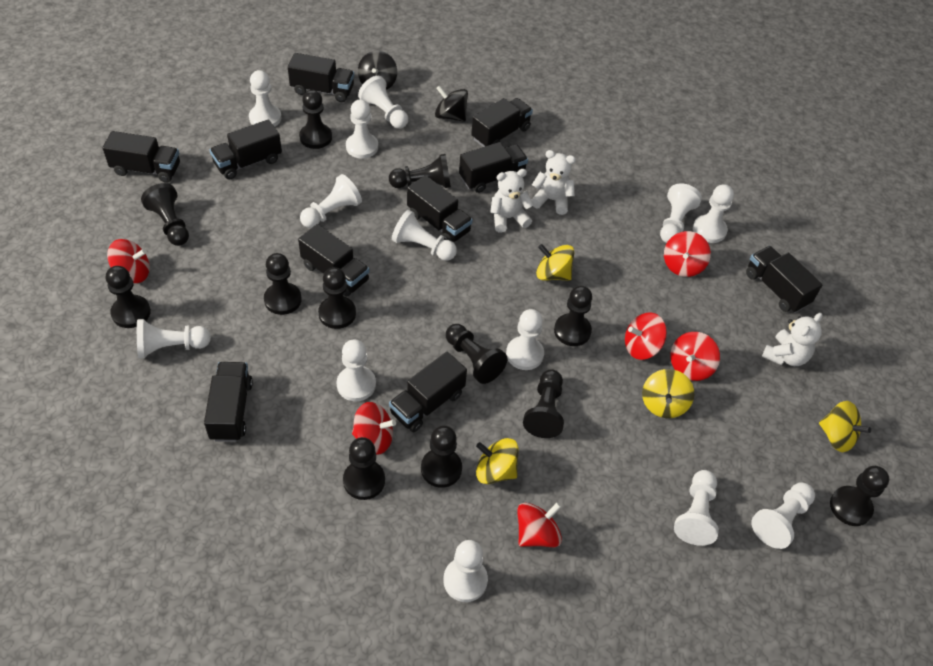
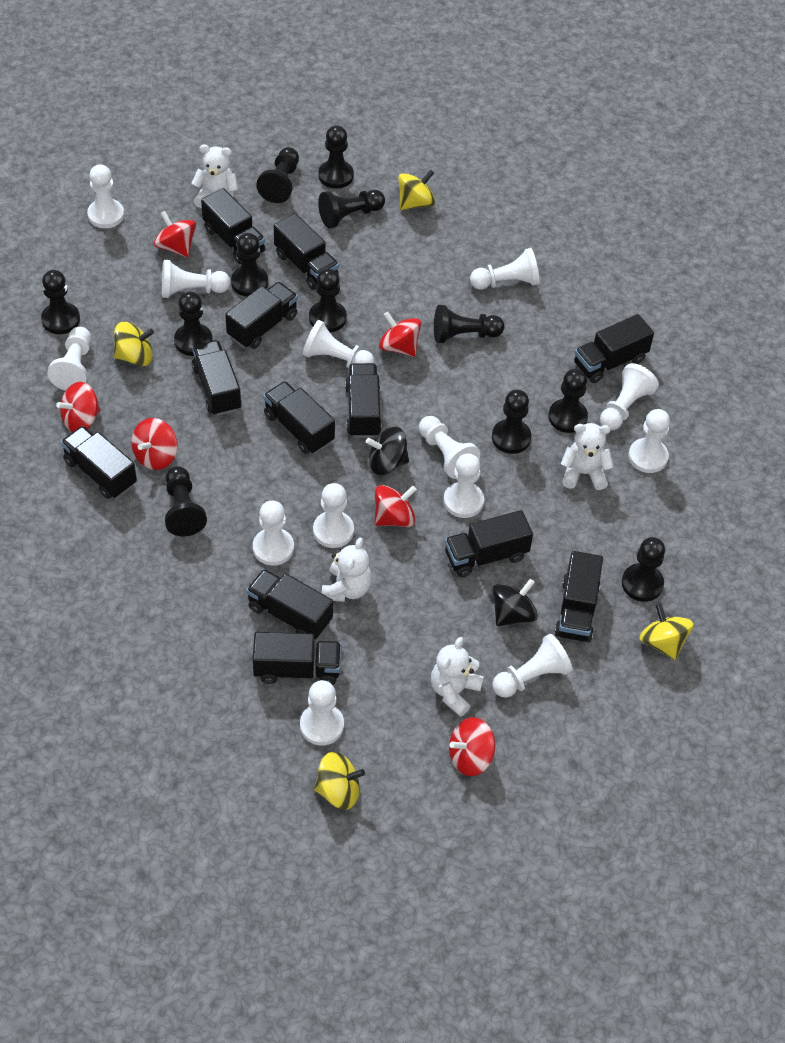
black truck: [102,131,180,183] [204,362,253,442] [210,120,282,180] [288,53,354,102] [298,224,369,296] [389,352,467,432] [407,175,473,242] [459,142,528,193] [471,98,533,147] [746,246,823,313] = 10 -> [61,426,137,499] [192,340,242,416] [201,188,266,264] [225,282,298,349] [246,569,333,639] [253,632,341,685] [263,381,335,454] [274,213,339,290] [345,363,382,438] [445,510,533,577] [554,551,603,642] [574,314,654,383] = 12
white teddy bear: [490,169,534,233] [532,150,576,215] [762,313,823,366] = 3 -> [191,145,238,208] [322,538,372,602] [431,637,484,717] [561,423,614,490] = 4

